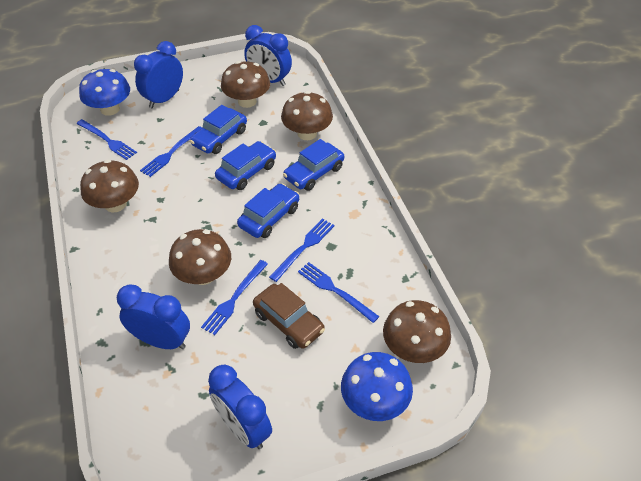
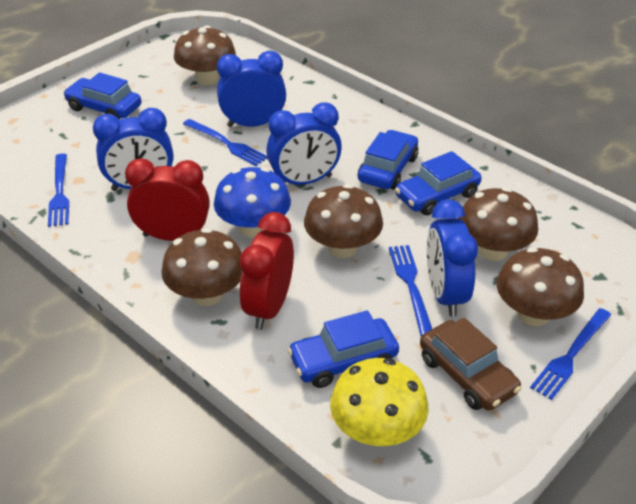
blue fork: [76,119,137,160] [140,126,202,177] [201,260,268,335] [269,219,334,282] [298,262,380,323] = 5 -> [48,154,69,227] [183,119,267,166] [389,245,432,337] [530,308,611,400] = 4
blue mushroom: [79,69,130,116] [341,352,413,421] = 2 -> [214,167,291,238] = 1
red clock: none = 0 -> [125,158,210,241] [240,212,294,330] = 2
yellow mushroom: none = 0 -> [330,358,429,446] = 1

